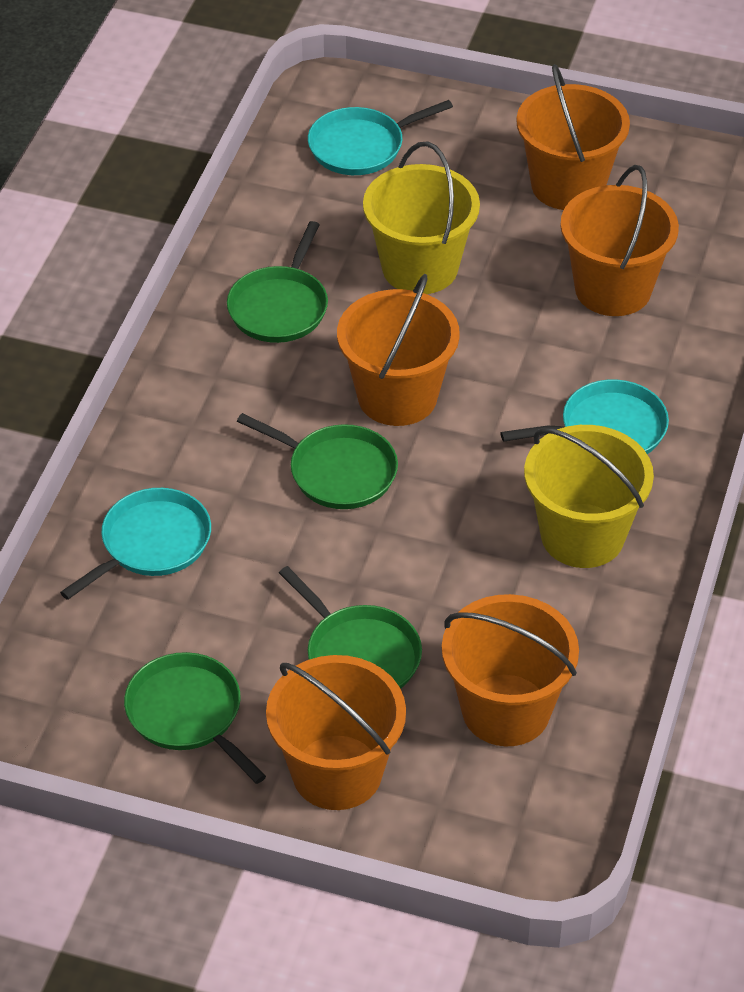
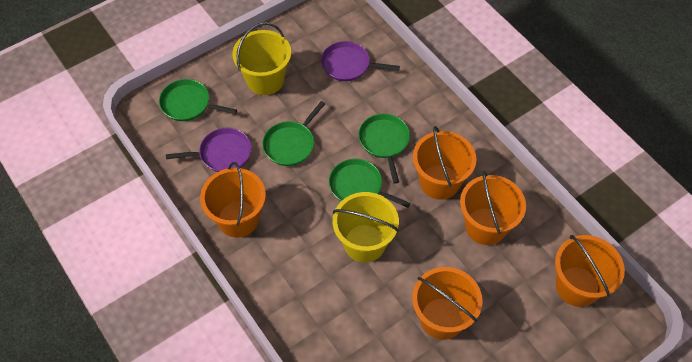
purple pan: none = 0 -> [166,128,251,172] [321,41,400,81] = 2
turquoise pan: [60,488,211,600] [308,100,453,175] [500,379,669,454] = 3 -> none = 0

